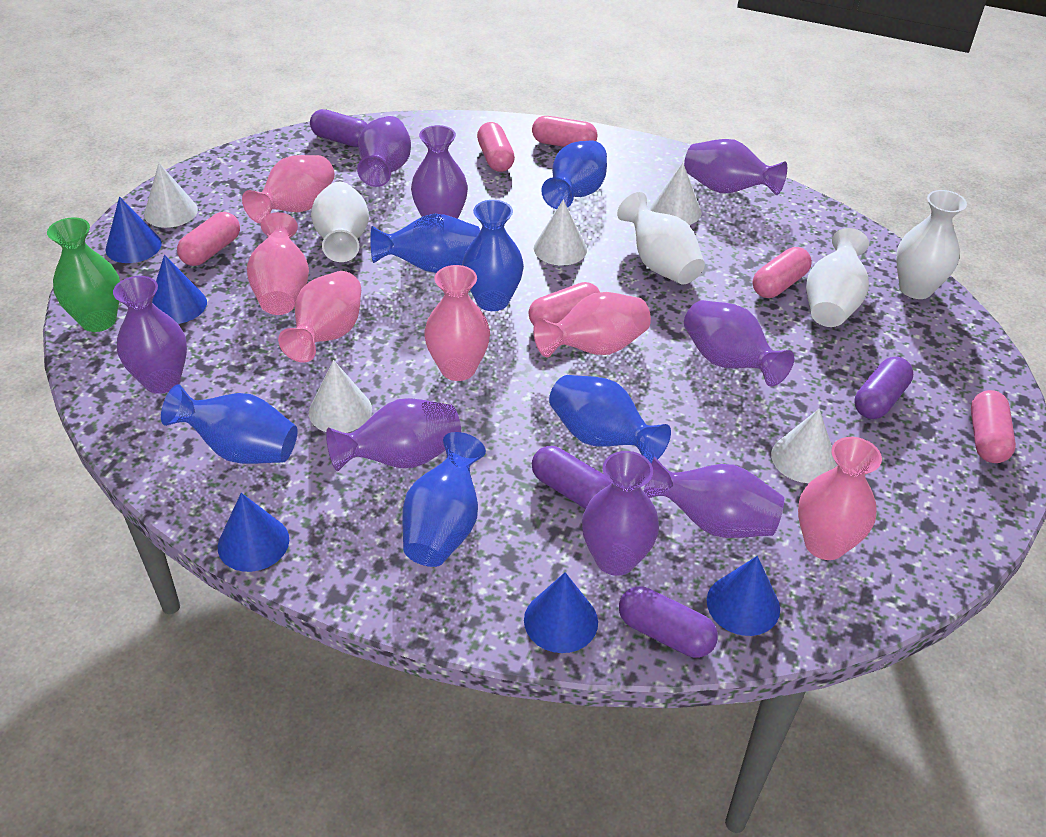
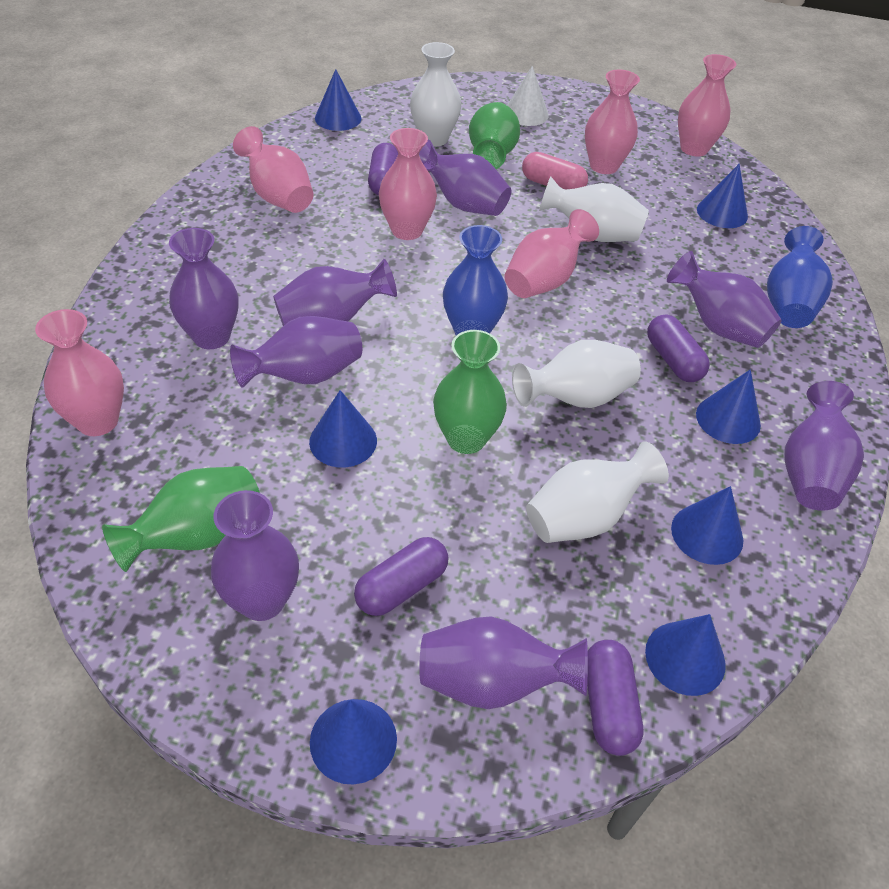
blue cone: [105,196,162,263] [152,255,207,324] [218,493,289,572] [524,572,598,653] [707,556,780,636] = 5 -> [309,390,377,467] [310,699,397,785] [315,69,361,131] [645,614,726,696] [671,486,743,565] [696,369,761,444] [697,164,748,228] = 7
blue vase: [161,384,298,464] [370,213,480,273] [402,432,486,567] [462,200,524,311] [541,141,607,209] [549,375,671,464] = 6 -> [443,225,508,335] [767,226,833,328] = 2
green vase: [47,217,120,332] = 1 -> [102,466,260,572] [433,330,507,454] [469,102,520,169] = 3
pink capsule: [177,212,240,266] [477,122,515,172] [529,282,600,325] [532,116,598,147] [753,247,812,298] [971,390,1016,463] = 6 -> [522,152,588,189] = 1
white cone: [144,163,198,228] [309,360,372,433] [534,200,587,266] [650,163,701,225] [771,409,837,483] = 5 -> [507,66,549,126] = 1

